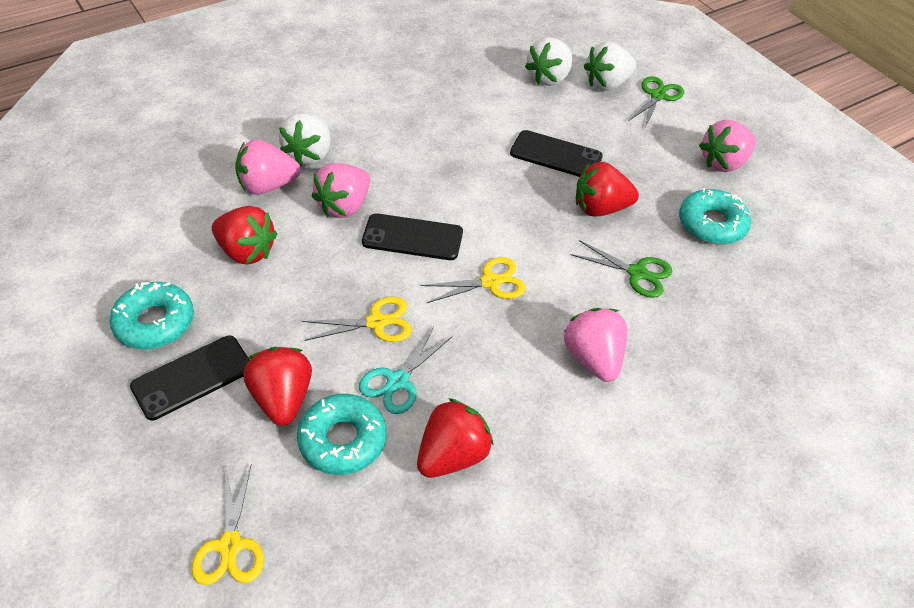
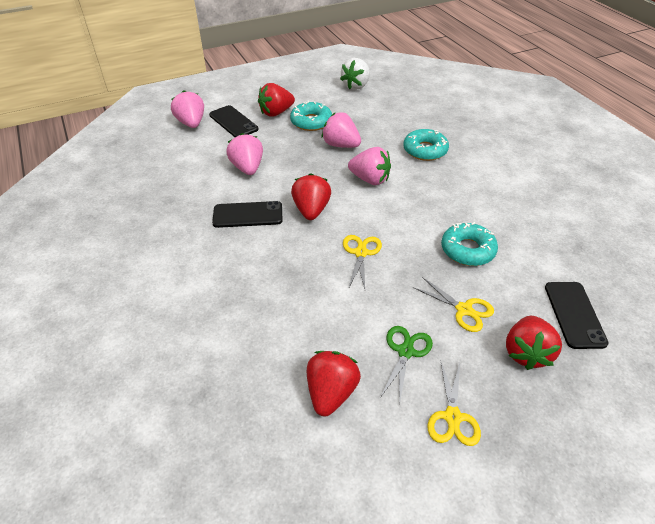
green scissors: [571,240,672,298] [629,76,684,128] = 2 -> [380,326,433,403] = 1
turquoise scissors: [359,326,453,414] = 1 -> none = 0
white strawberry: [279,113,331,166] [525,37,573,86] [584,42,636,91] = 3 -> [340,58,370,90] = 1

